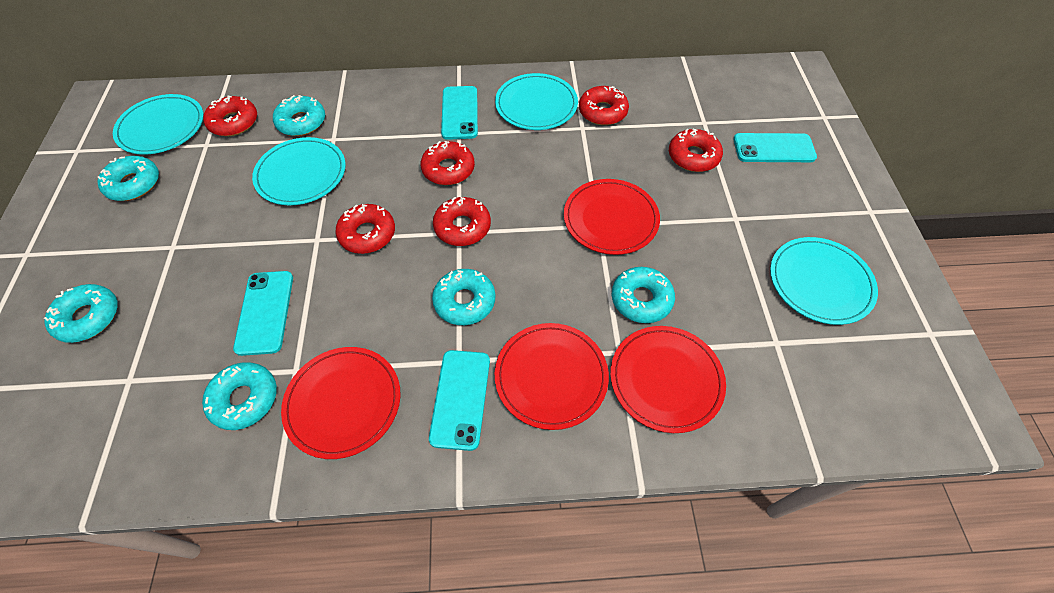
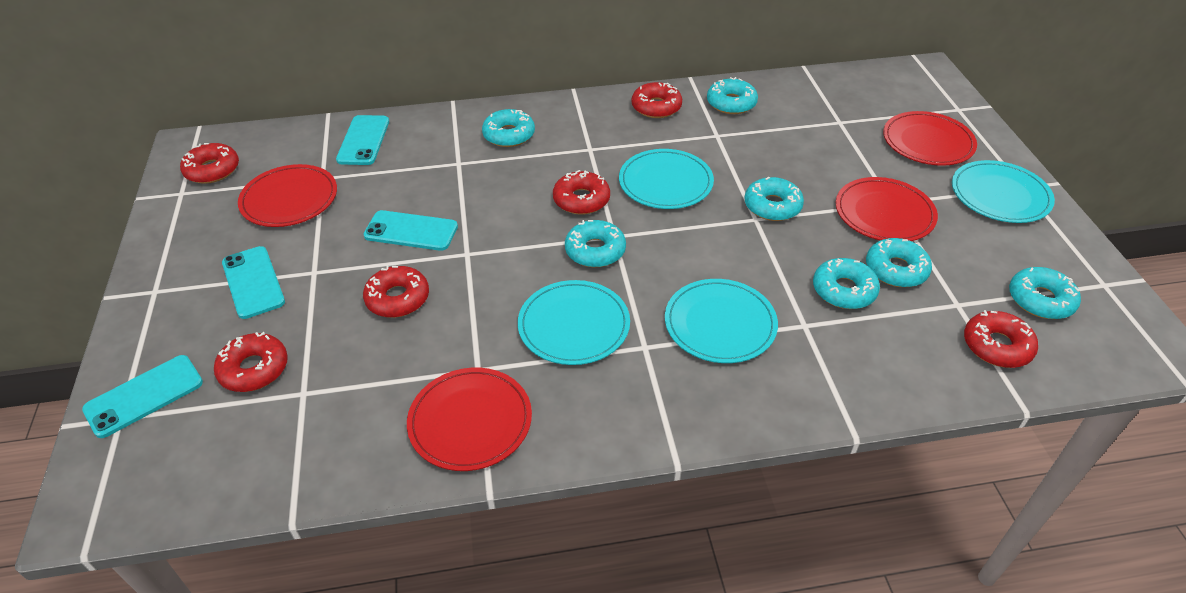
turquoise donut: [44,284,118,343] [97,156,159,201] [202,362,277,430] [273,95,325,136] [432,269,495,325] [612,267,675,323] = 6 -> [482,109,535,147] [565,220,626,267] [707,77,758,114] [745,177,804,221] [813,258,880,309] [866,238,932,287] [1009,267,1081,319] = 7

